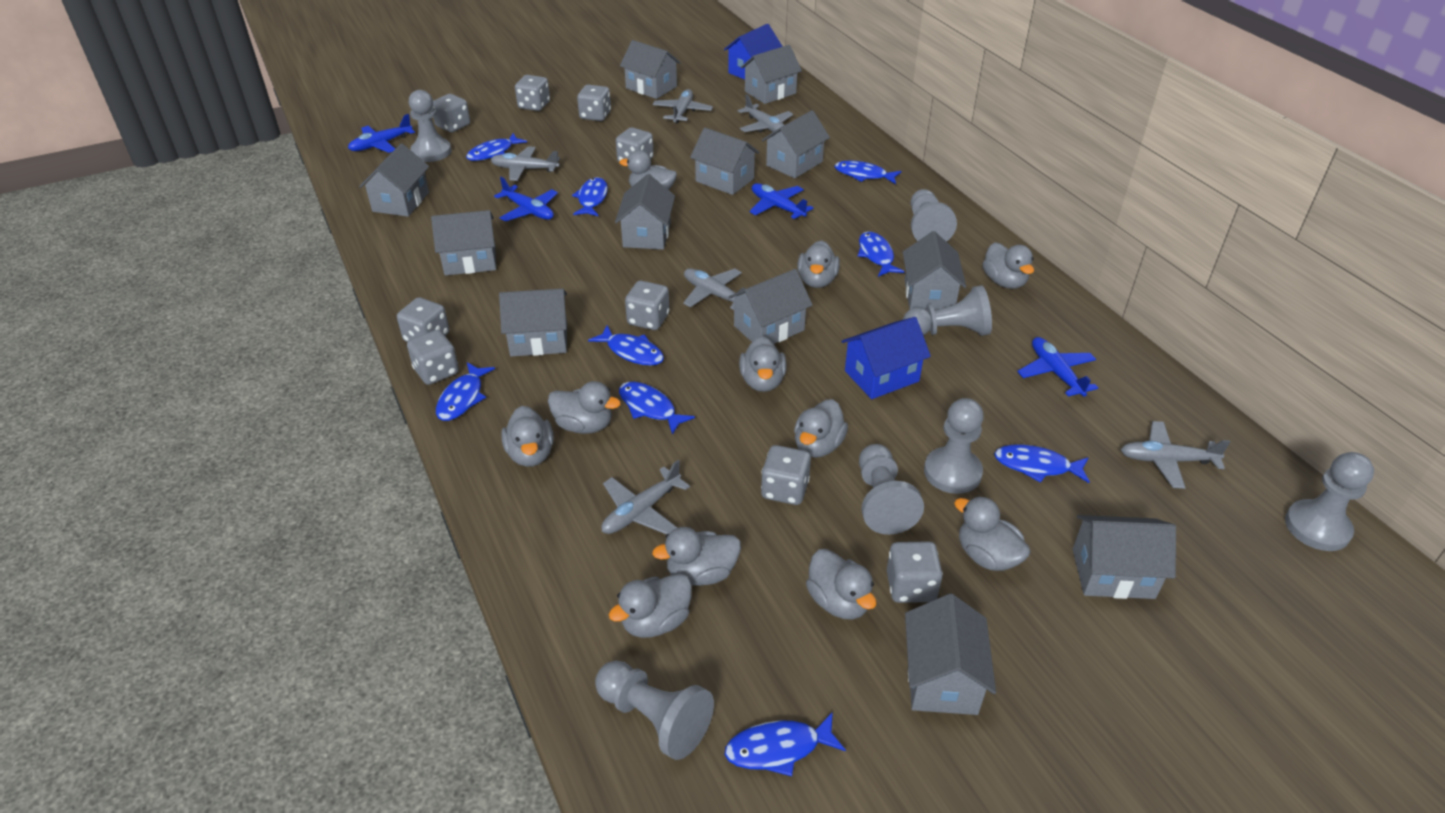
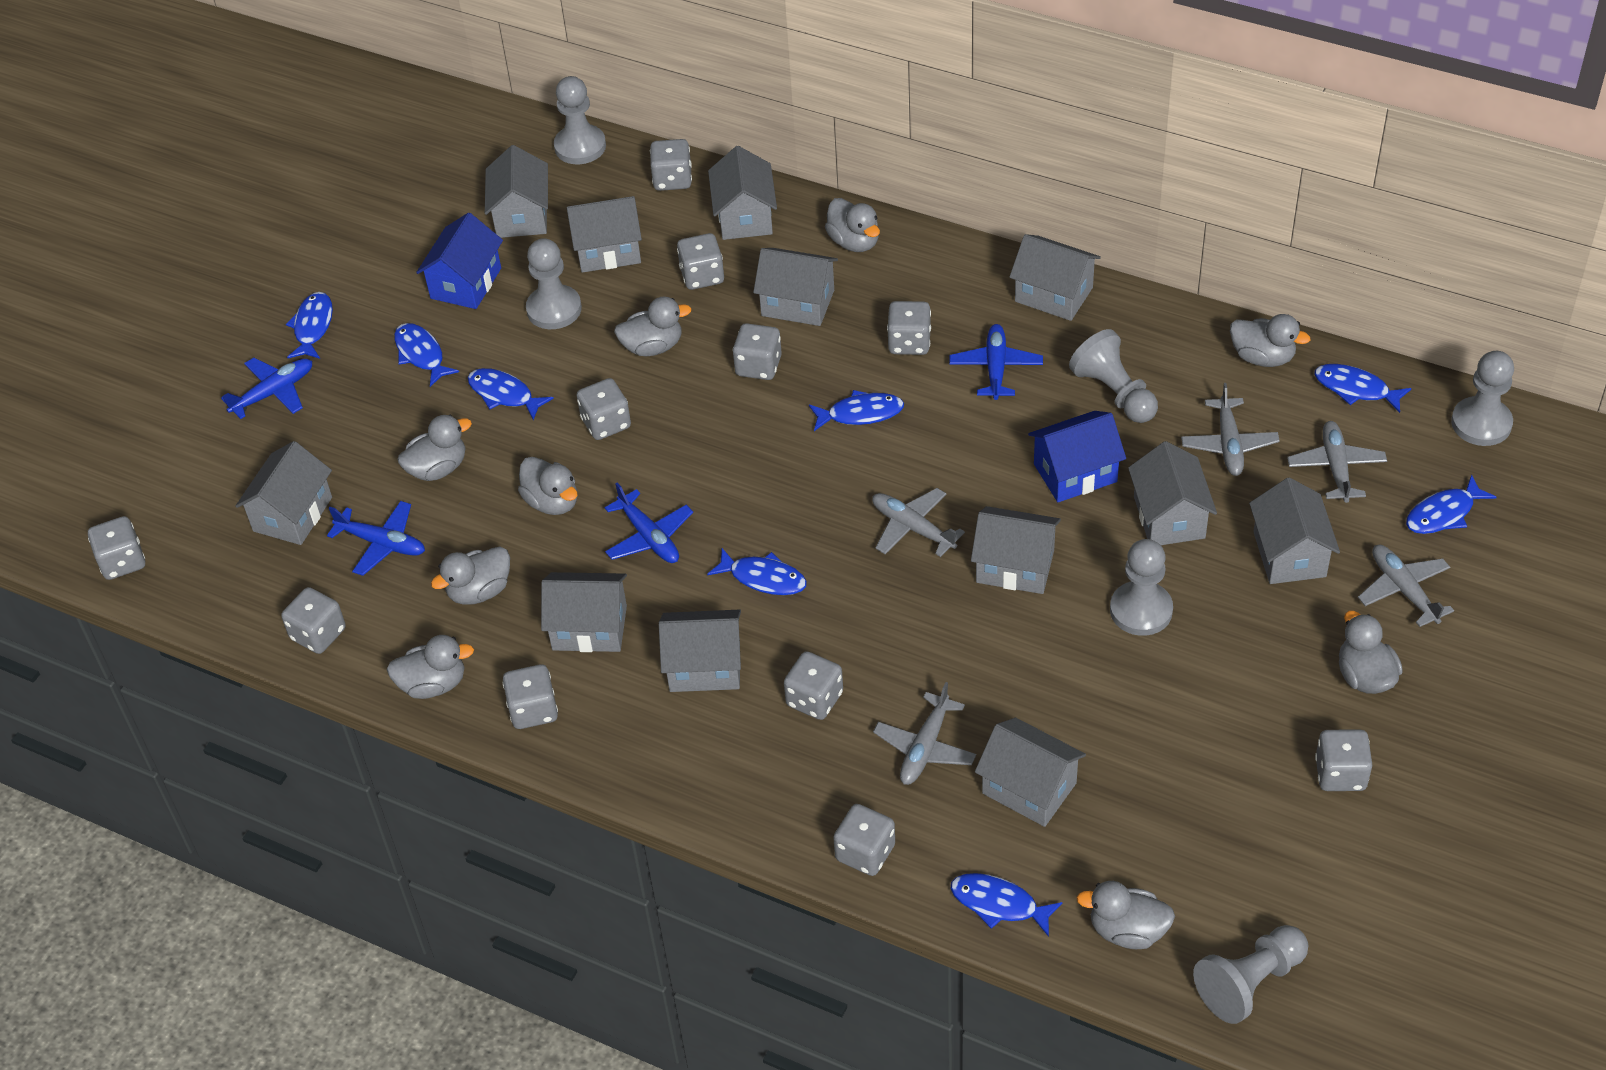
blue fish: [436,362,495,421] [466,133,527,161] [572,177,608,216] [588,325,664,366] [619,382,695,435] [725,712,846,776] [835,161,901,184] [858,231,904,277] [994,445,1090,483] = 9 -> [286,292,333,359] [394,323,459,387] [468,368,554,420] [707,548,807,595] [809,390,904,431] [951,873,1063,937] [1314,364,1411,413] [1406,475,1497,534] = 8
grey dice: [397,297,449,342] [407,330,459,385] [433,94,470,132] [515,75,550,111] [577,85,611,121] [616,127,654,162] [625,281,669,330] [761,445,811,505] [887,541,943,603] = 9 -> [88,516,145,580] [281,587,346,654] [502,664,558,729] [577,378,631,440] [650,139,692,191] [677,233,724,290] [733,323,782,380] [784,651,843,720] [833,804,895,876] [887,301,931,355] [1315,730,1372,791] = 11
grey duck: [501,406,554,467] [548,381,621,434] [609,573,692,638] [619,150,677,190] [652,527,741,586] [739,336,787,392] [794,399,848,458] [797,240,840,288] [806,549,876,620] [954,496,1031,571] [983,242,1034,289] = 11 -> [387,635,474,699] [398,415,472,481] [431,546,510,605] [518,457,577,515] [614,297,691,356] [825,198,880,252] [1077,881,1175,949] [1230,314,1310,367] [1339,611,1403,694] = 9
grey pawn: [409,90,451,162] [595,660,714,760] [859,444,924,535] [903,285,992,336] [911,189,957,242] [924,398,984,494] [1285,452,1374,551] = 7 -> [526,238,582,329] [554,76,606,164] [1069,329,1158,423] [1110,539,1173,636] [1193,925,1308,1024] [1451,351,1514,446] = 6
grey plane: [491,146,560,181] [601,460,690,534] [653,89,713,124] [683,268,746,310] [737,94,793,133] [1121,421,1230,489] = 6 -> [872,488,965,557] [873,682,976,785] [1181,383,1280,476] [1287,421,1387,503] [1358,545,1454,627] = 5

